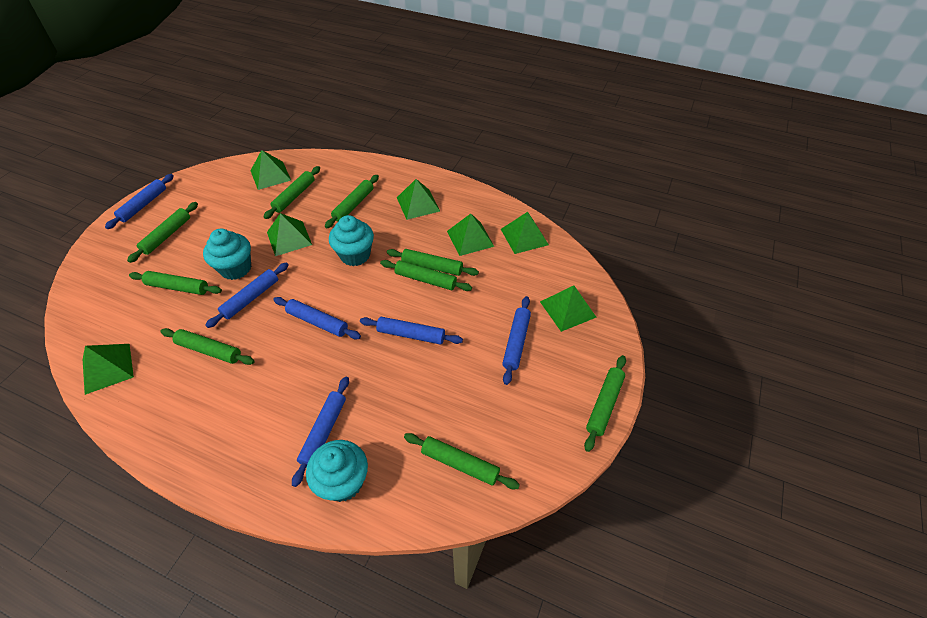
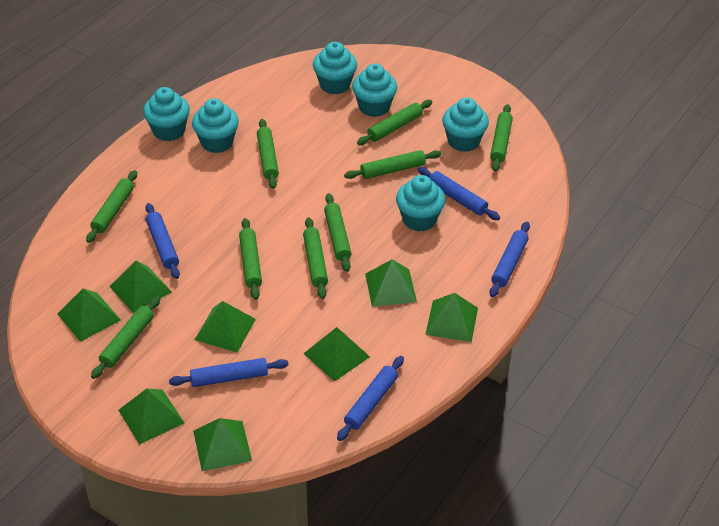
blue rolling pin: [105,174,174,229] [205,262,289,328] [273,297,361,339] [292,377,349,487] [360,317,463,344] [502,296,531,385] = 6 -> [145,203,180,279] [169,358,288,387] [337,356,404,441] [418,167,500,220] [490,222,530,297] = 5
green pyramid: [83,344,134,395] [250,150,291,190] [267,213,312,256] [397,179,440,220] [447,214,494,256] [501,212,549,254] [540,285,596,332] = 7 -> [57,289,121,342] [109,261,172,313] [118,389,184,444] [193,418,252,471] [195,301,256,353] [303,327,370,382] [365,259,417,307] [425,293,478,342] = 8
turquoise cupcake: [203,229,251,280] [306,440,368,502] [329,215,374,266] = 3 -> [143,87,190,141] [192,98,239,153] [313,42,357,94] [352,63,397,117] [396,175,445,231] [442,97,489,152] = 6

